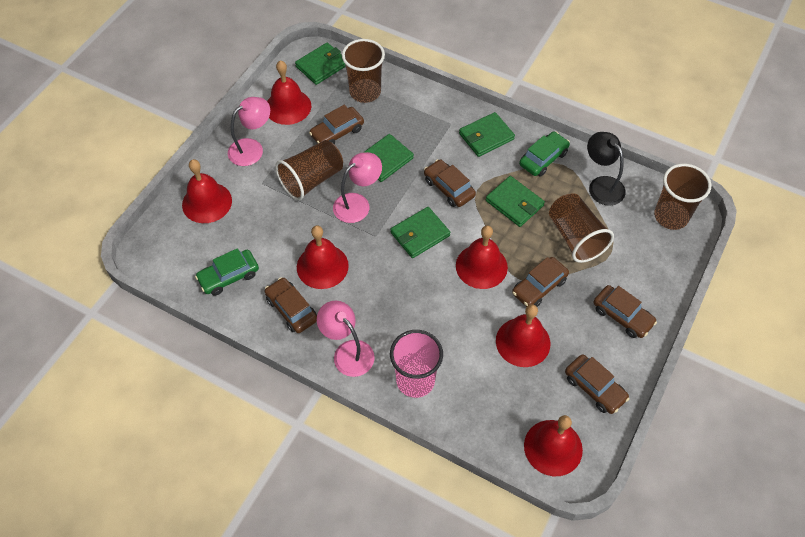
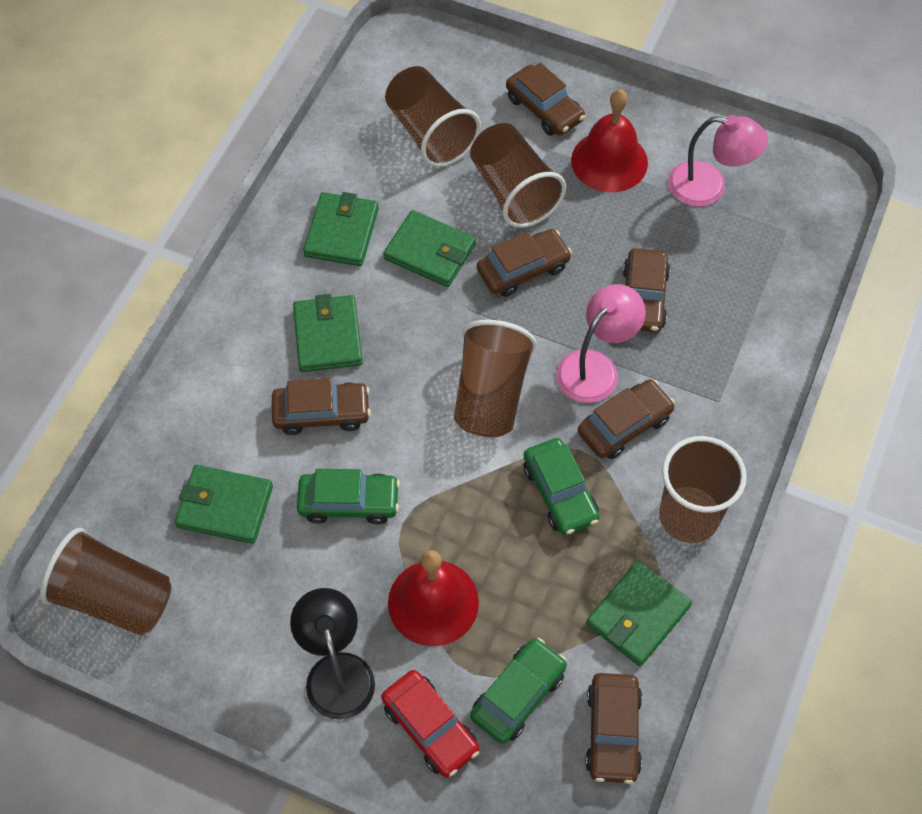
brown cup: [275,140,343,200] [342,39,385,103] [549,193,614,263] [654,164,711,230] = 4 -> [40,528,171,636] [385,66,481,167] [454,320,537,437] [470,123,566,228] [659,436,747,543] = 5
green car: [195,248,259,296] [519,132,570,177] = 2 -> [297,469,400,524] [470,638,567,744] [523,438,599,535] = 3
pink cup: [390,330,443,398] = 1 -> none = 0
pink lamp: [228,97,270,166] [317,301,375,377] [333,152,382,223] = 3 -> [556,284,646,403] [668,115,768,207] = 2
red bell: [182,159,232,223] [267,60,311,125] [297,226,349,289] [456,225,508,289] [496,304,550,367] [524,415,583,476] = 6 -> [388,550,479,646] [571,89,648,192] = 2
red car: none = 0 -> [381,670,479,777] = 1

